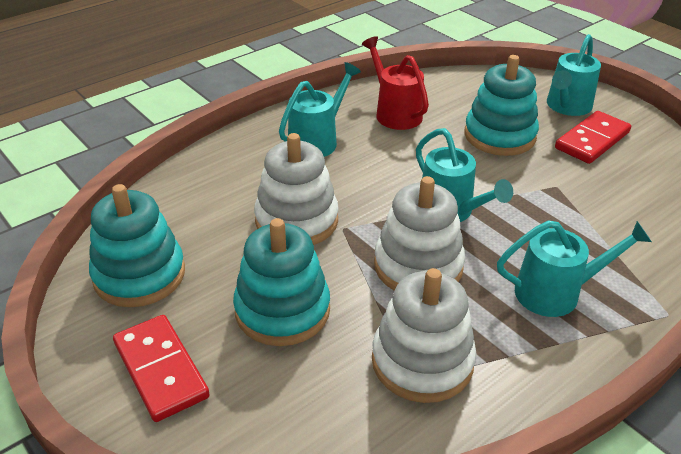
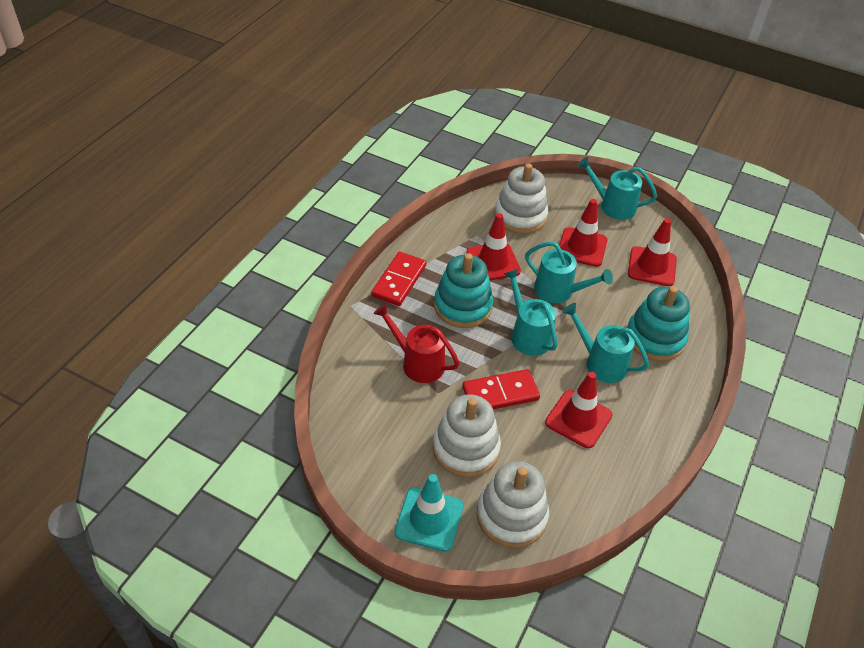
red traffic cone: none = 0 -> [466,213,521,280] [545,372,613,448] [559,199,607,267] [628,218,677,286] = 4
turquoise stacking toy: [89,184,185,307] [233,218,330,346] [464,55,539,156] = 3 -> [434,253,493,328] [627,286,690,361] = 2
turquoise traffic cone: none = 0 -> [395,474,463,552] = 1

